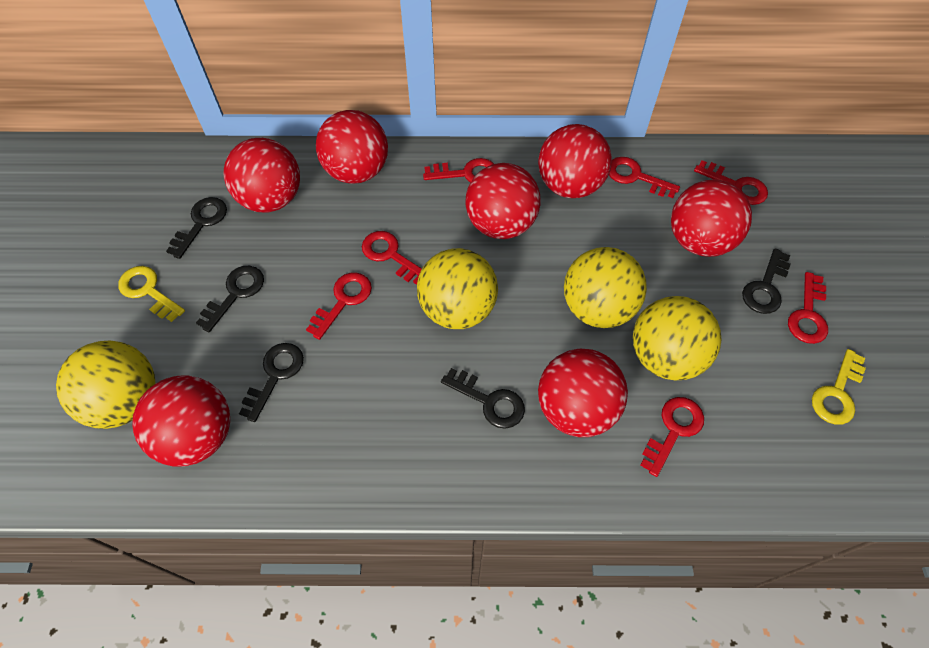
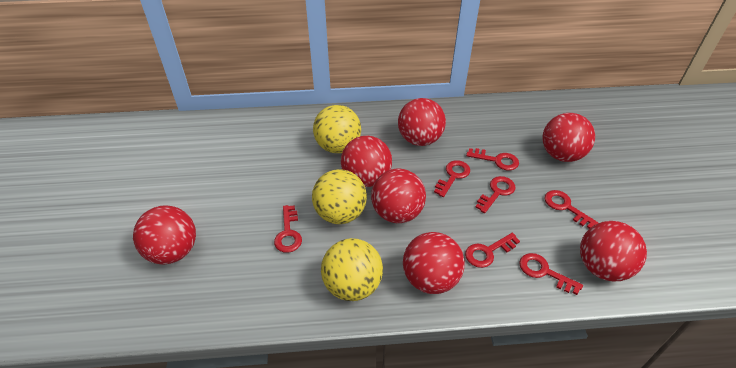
black key: [166,197,227,259] [196,266,264,333] [239,343,304,422] [441,368,525,429] [742,248,791,314] = 5 -> none = 0
yellow ball: [56,340,156,429] [417,248,498,329] [564,247,647,328] [633,296,722,380] = 4 -> [312,169,367,224] [313,105,361,153] [321,238,383,301] = 3
yellow key: [118,266,185,322] [812,349,866,425] = 2 -> none = 0

